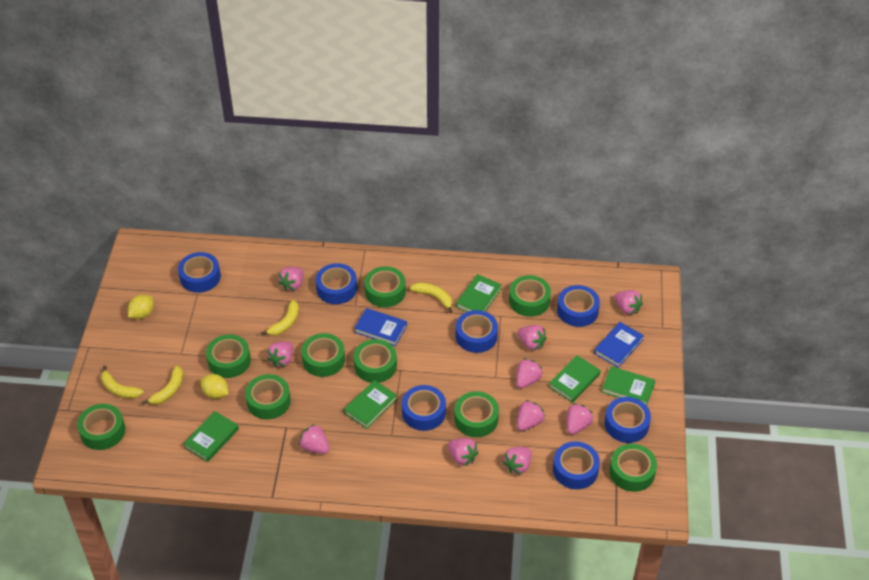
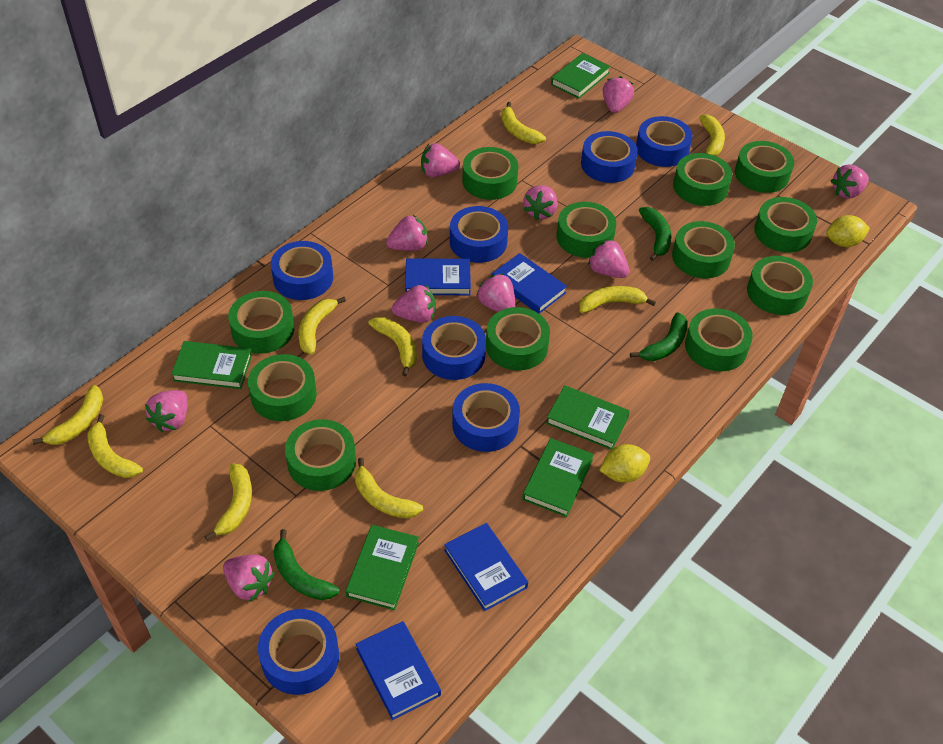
blue book: [354,308,407,346] [594,322,644,368] = 2 -> [356,621,441,720] [405,259,471,295] [444,523,528,611] [492,253,567,314] = 4
green banana: none = 0 -> [273,529,340,600] [630,312,688,361] [639,207,671,261] = 3
green tape: [77,404,125,450] [206,334,251,378] [245,374,291,419] [301,333,345,377] [354,339,397,383] [364,266,406,308] [454,391,499,437] [509,275,551,317] [609,444,657,492] = 9 -> [228,291,294,354] [248,354,317,421] [285,419,356,491] [463,147,518,200] [486,307,550,371] [557,202,616,258] [672,221,735,278] [673,153,732,206] [685,308,753,371] [735,141,794,193] [747,256,813,315] [754,197,817,252] = 12
yellow banana: [101,365,144,399] [142,365,183,405] [261,300,299,336] [410,282,452,313] = 4 -> [32,385,103,445] [87,414,143,478] [204,463,252,541] [299,297,346,355] [355,458,423,518] [368,317,417,376] [501,102,546,144] [579,286,656,313] [699,114,725,156] = 9

